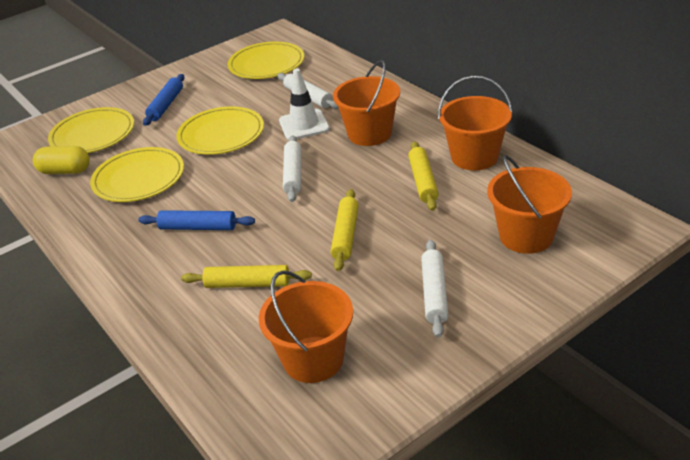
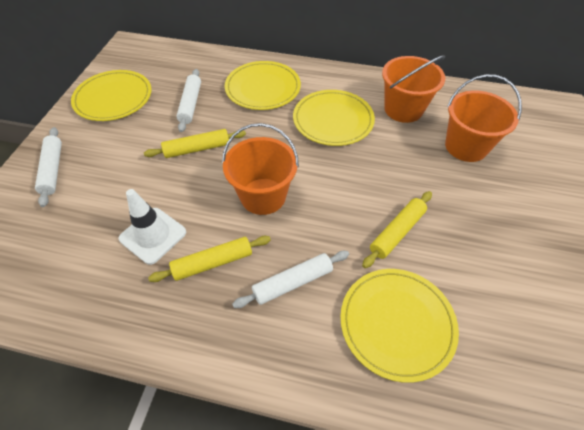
blue rolling pin: [138,210,255,230] [143,74,185,126] = 2 -> none = 0
orange bucket: [259,270,353,383] [333,60,400,146] [438,76,512,171] [487,155,572,254] = 4 -> [222,123,299,215] [382,55,445,123] [445,74,522,162] = 3
yellow capsule: [33,146,90,174] = 1 -> none = 0

